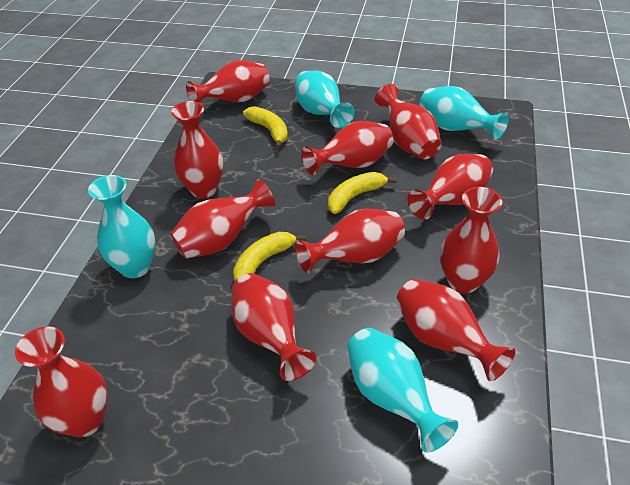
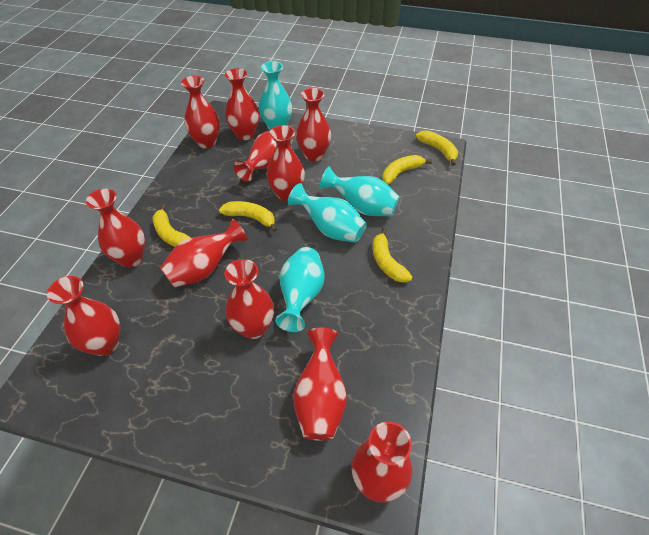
yellow banana: [233,232,306,281] [243,106,288,149] [328,172,397,214] = 3 -> [152,204,190,247] [219,201,277,232] [373,228,412,283] [382,155,432,185] [416,130,458,166] = 5

